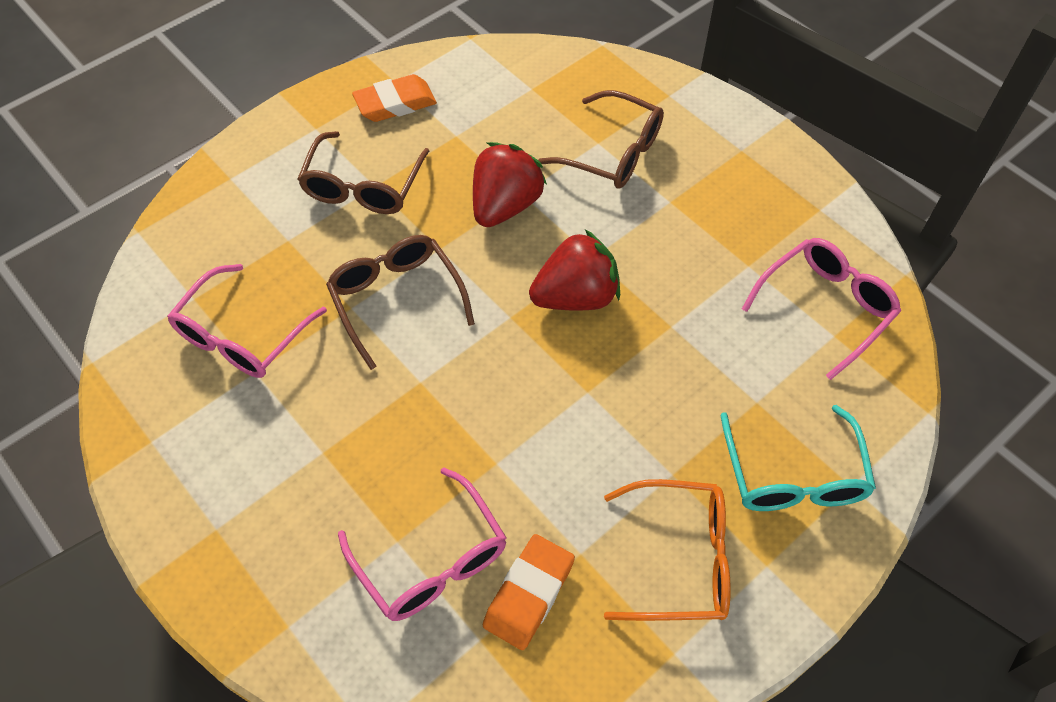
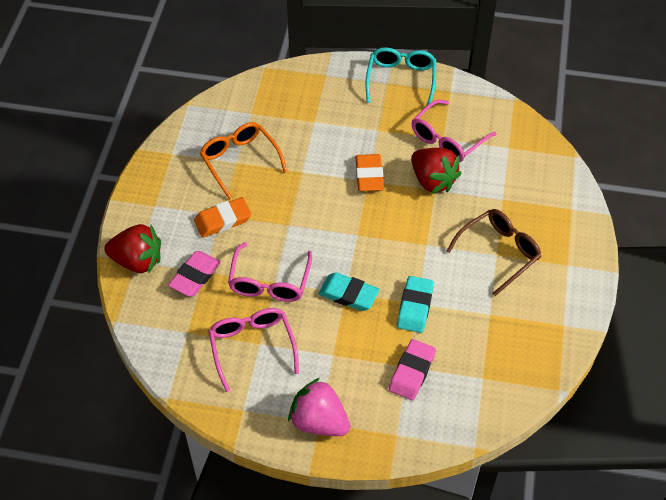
brown glasses: [298,131,429,214] [326,235,475,370] [538,90,664,189] = 3 -> [447,209,541,296] = 1
pink eraser: none = 0 -> [168,251,221,297] [389,339,436,400] = 2
pink strawberry: none = 0 -> [288,378,350,436] = 1
turquoise eraser: none = 0 -> [318,272,380,311] [397,276,434,333] = 2

